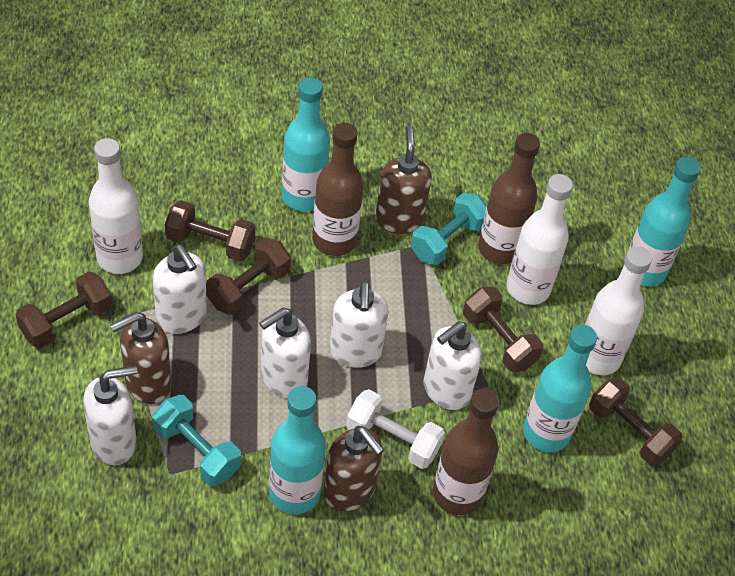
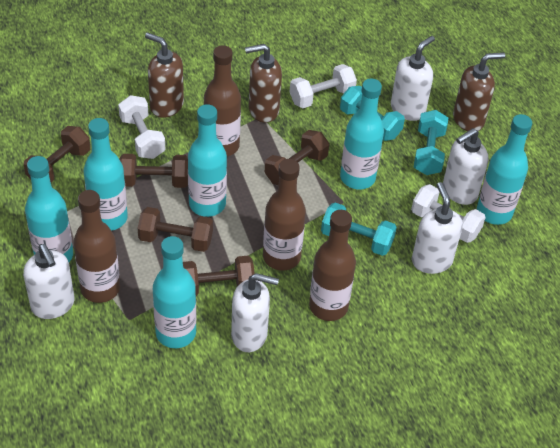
brown bottle: [312,123,364,256] [433,388,499,515] [478,133,540,264] = 3 -> [73,190,120,303] [204,45,241,156] [263,159,306,271] [309,210,356,321] = 4
turquoise bottle: [269,386,326,514] [282,77,330,211] [523,325,597,452] [623,157,701,286] = 4 -> [25,156,73,262] [84,118,128,231] [153,236,196,348] [188,104,227,217] [340,79,384,190] [477,114,532,225] = 6
turquoise dumbbell: [152,395,241,486] [411,192,487,265] = 2 -> [321,202,397,256] [340,86,405,141] [414,110,448,175] = 3
white bottle: [89,138,143,274] [507,174,573,305] [585,246,652,375] = 3 -> none = 0
white dumbbell: [346,389,445,469] = 1 -> [118,95,165,159] [290,64,357,108] [411,184,486,243] = 3

